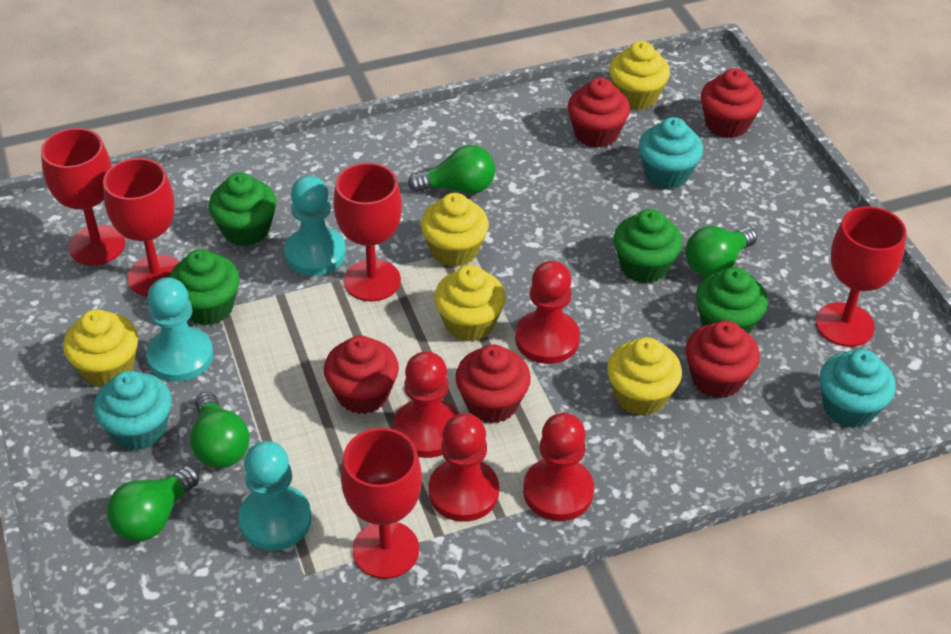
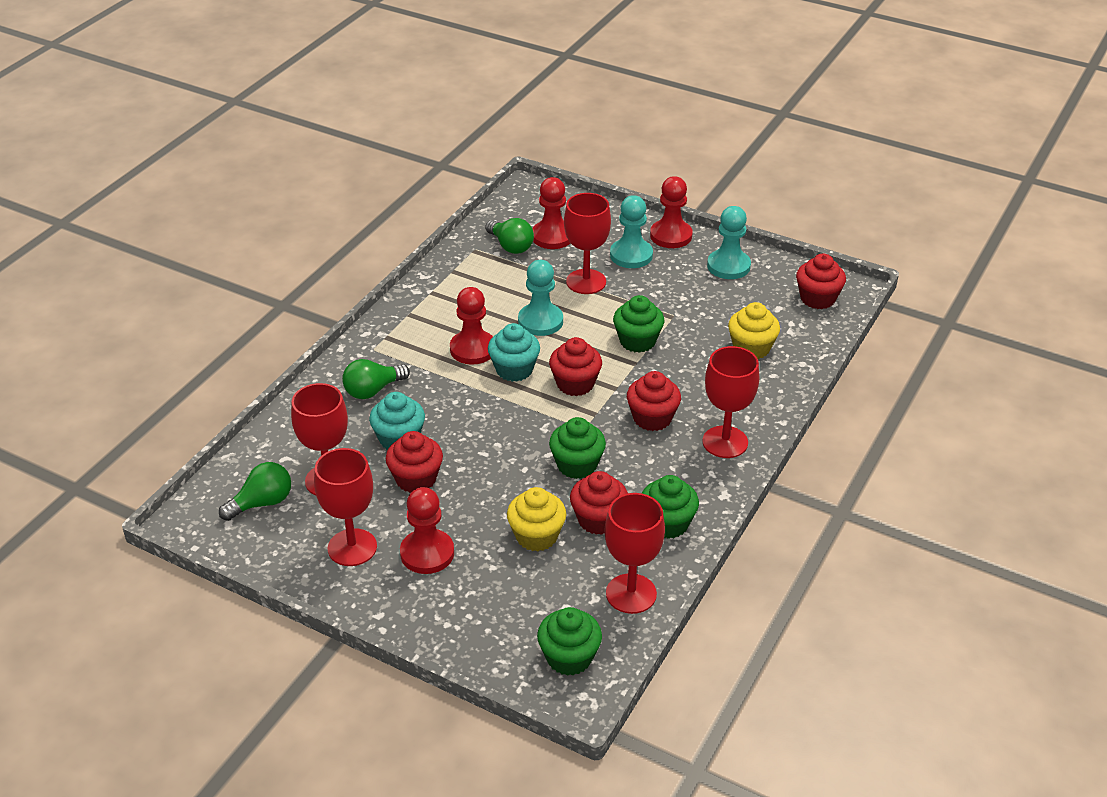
green light bulb: [107,466,199,542] [190,391,250,468] [408,145,495,194] [685,226,757,277] = 4 -> [219,462,291,521] [342,359,410,399] [485,218,534,254] = 3
turquoise cupcake: [94,371,172,451] [639,117,703,189] [819,349,896,428] = 3 -> [369,392,425,450] [488,323,540,382] = 2
yellow cupcake: [63,309,138,387] [421,193,489,267] [434,265,506,342] [607,337,682,416] [609,41,670,110] = 5 -> [507,487,566,551] [728,302,780,359] = 2

